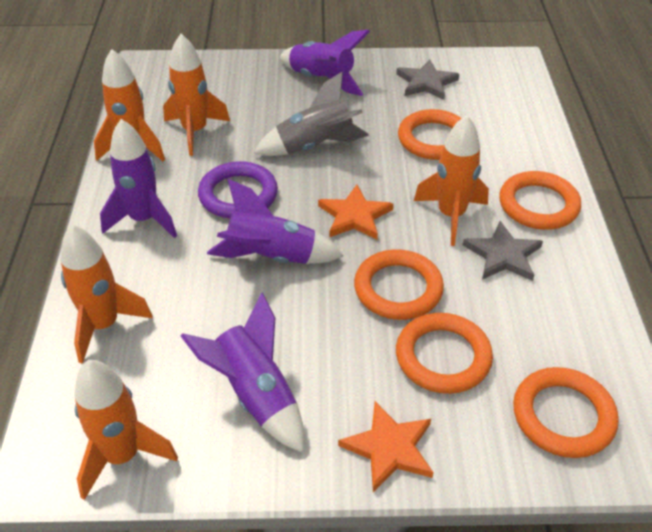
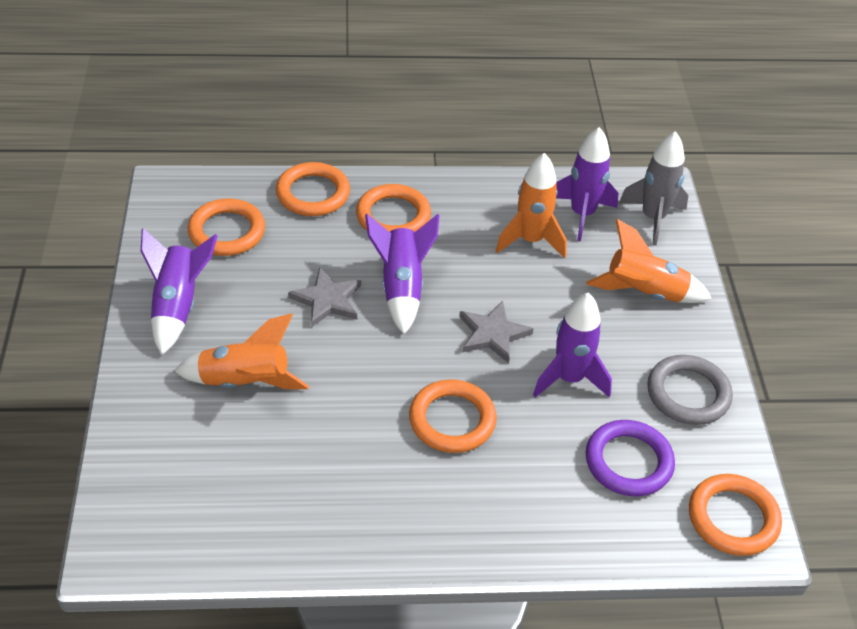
grey ring: none = 0 -> [647,355,733,425] = 1
orange rocket: [61,224,153,364] [75,360,178,500] [94,49,165,161] [163,34,230,156] [414,115,489,246] = 5 -> [174,313,309,389] [496,153,567,258] [586,219,712,303] = 3
orange star: [318,185,393,240] [338,401,434,492] = 2 -> none = 0

